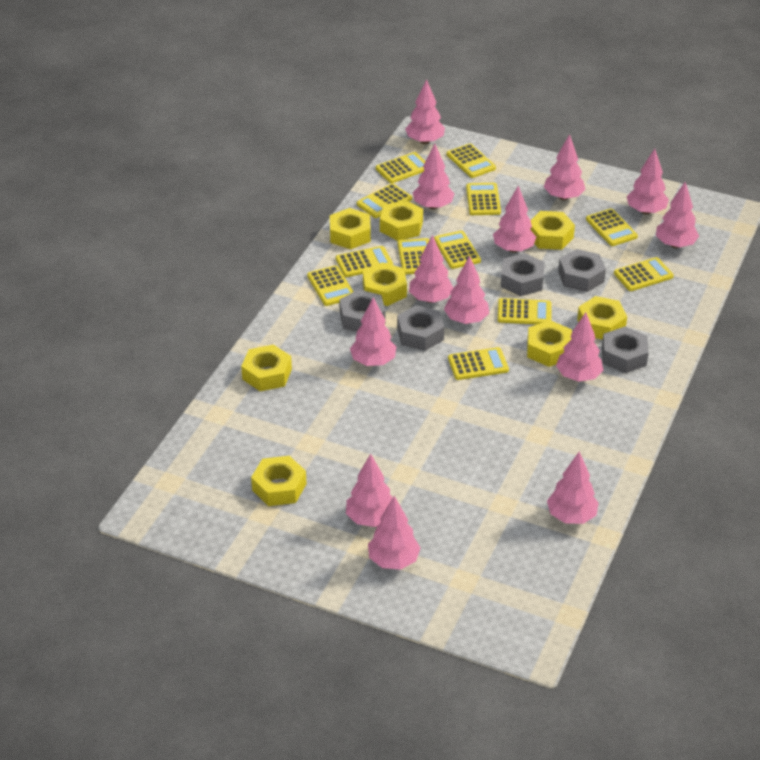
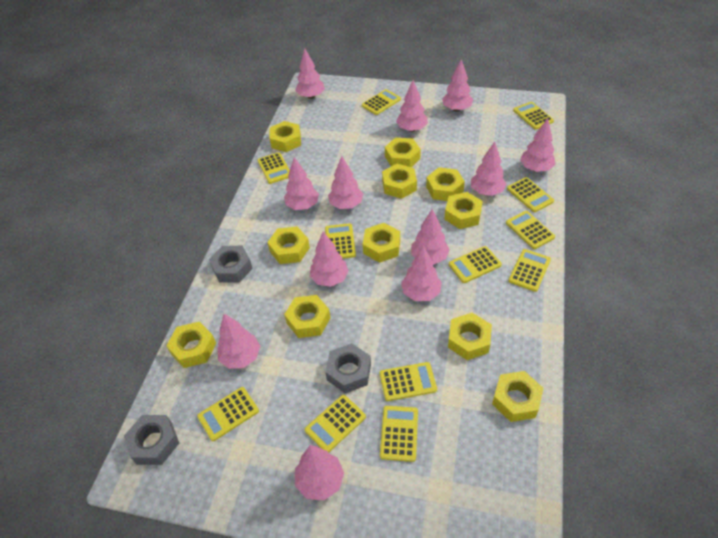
grey nut: [339,289,385,332] [397,305,444,351] [501,253,545,296] [558,249,606,292] [602,326,649,373] = 5 -> [124,415,179,465] [209,246,253,283] [325,343,371,393] = 3
pink tree: [346,454,393,527] [350,297,396,366] [368,496,421,570] [405,79,445,144] [409,235,453,303] [413,144,455,210] [444,256,489,324] [493,186,536,253] [544,134,586,200] [547,451,599,524] [556,312,603,382] [627,149,669,215] [656,182,699,248] = 13 -> [218,314,260,369] [284,157,319,210] [295,48,325,99] [295,445,344,500] [310,232,349,287] [328,156,363,209] [396,80,428,132] [401,246,442,301] [411,209,450,265] [442,60,473,112] [471,141,506,196] [520,118,556,172] = 12
yellow nut: [241,345,292,391] [251,456,306,506] [330,208,371,249] [363,262,407,306] [380,200,423,241] [527,320,572,367] [530,211,575,250] [577,296,627,340] = 8 -> [166,322,216,368] [267,227,310,264] [269,121,301,152] [284,295,331,338] [363,223,400,263] [382,164,417,199] [385,138,421,167] [426,167,465,201] [444,192,483,229] [448,313,492,360] [492,371,544,422] = 11

